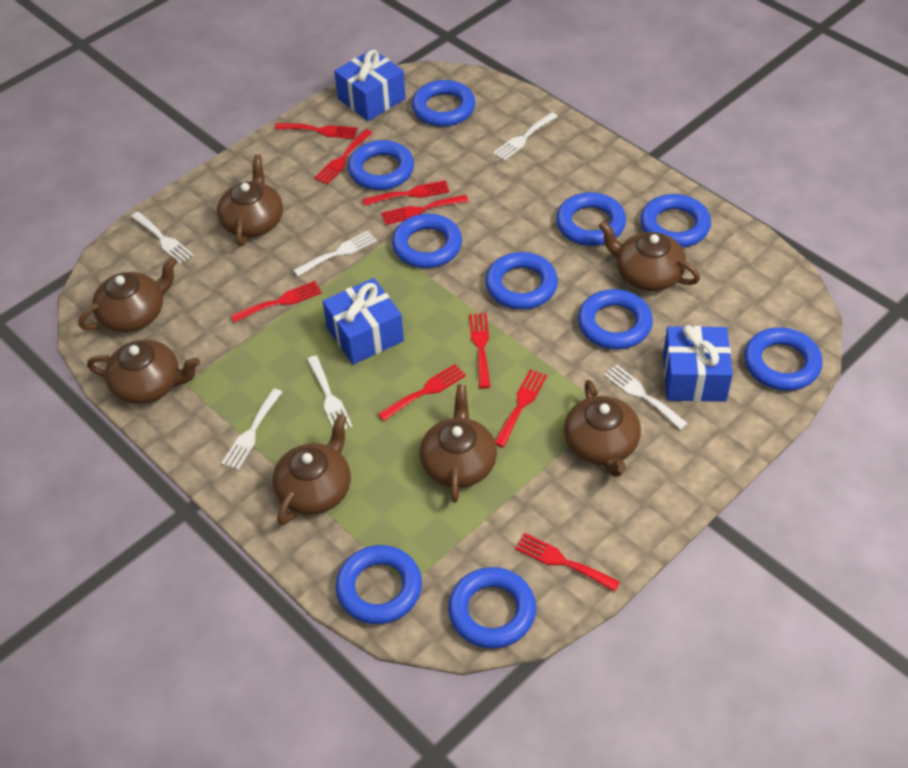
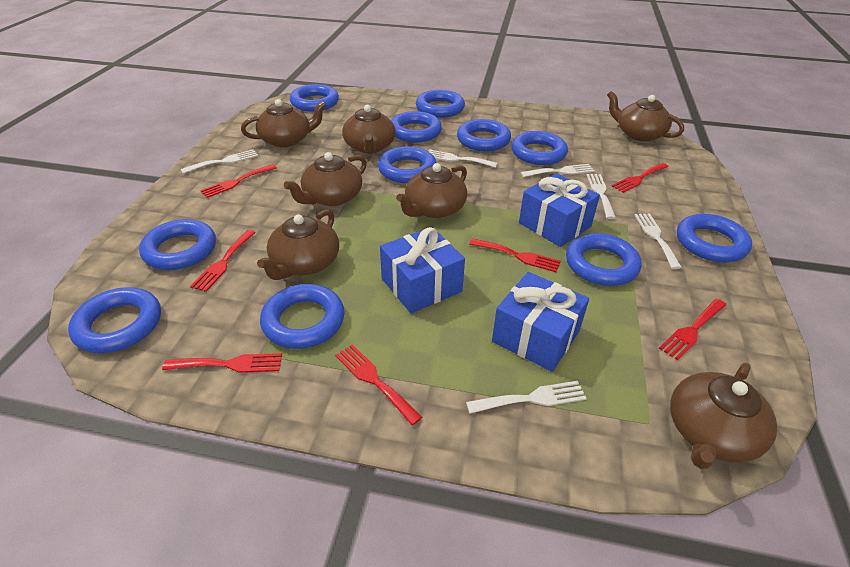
blue ring: [336,545,422,624] [348,140,414,190] [392,214,462,268] [412,80,475,127] [448,567,536,649] [485,252,558,310] [556,192,626,246] [578,289,653,350] [640,194,711,248] [744,327,823,391] = 10 -> [68,287,161,353] [139,219,216,270] [260,284,344,349] [290,84,339,112] [378,146,436,183] [391,111,442,143] [416,90,465,118] [457,119,511,151] [511,131,568,165] [566,233,641,286] [677,214,752,262] = 11
red fork: [230,281,322,323] [275,123,358,139] [314,129,372,185] [363,180,449,206] [378,364,466,421] [381,195,468,225] [469,313,490,389] [495,369,547,447] [515,533,620,592] = 9 -> [162,353,282,373] [190,230,256,292] [200,164,277,198] [335,345,422,425] [469,238,561,272] [612,163,668,193] [659,299,726,360] = 7

